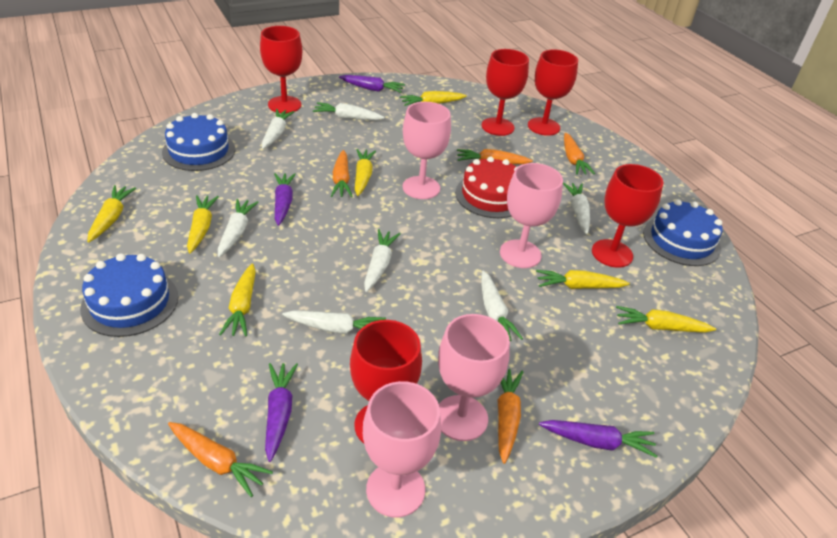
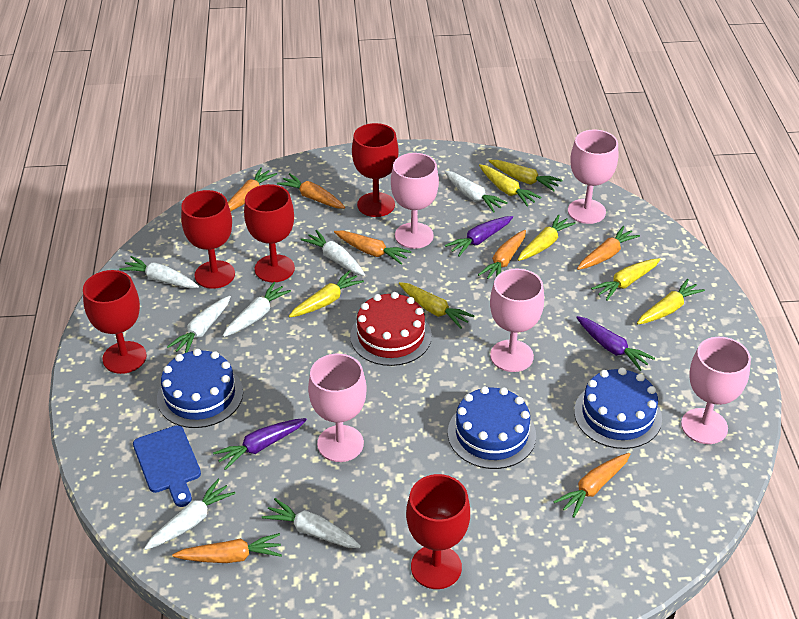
blue cutting board: none = 0 -> [133,425,201,507] = 1
orange carrot: [168,422,273,497] [331,150,353,197] [457,149,533,164] [497,369,523,464] [564,133,595,175] = 5 -> [172,533,282,563] [228,168,277,211] [277,173,345,209] [334,231,412,265] [478,230,526,279] [553,453,630,518] [577,226,640,270] = 7
pink goblet: [363,381,441,517] [403,102,451,199] [438,314,510,441] [500,163,563,268] = 4 -> [308,354,367,462] [391,153,439,249] [490,268,544,372] [568,130,618,224] [681,337,751,444] = 5
purple carrot: [265,363,298,462] [274,173,296,226] [339,75,405,93] [539,420,657,458] = 4 -> [213,418,307,470] [445,216,513,257] [576,316,655,371] = 3

